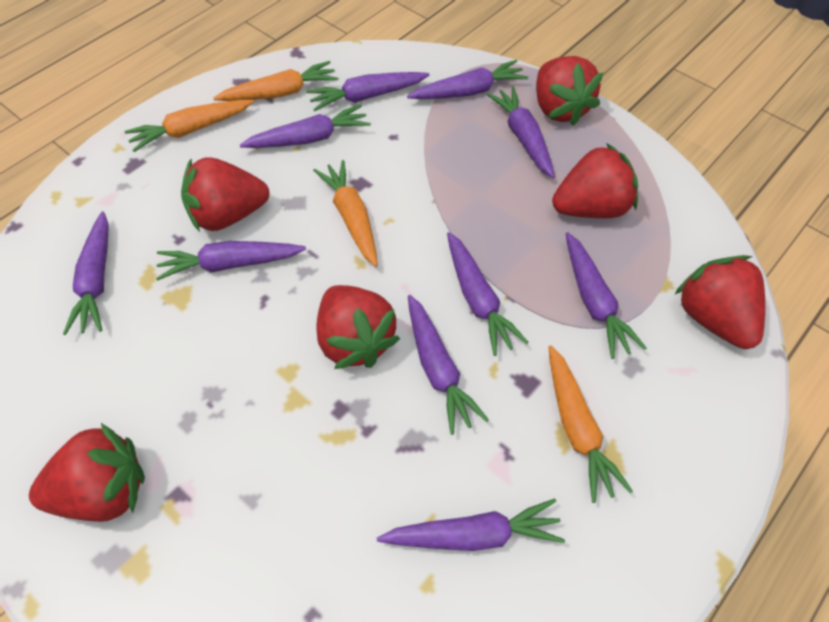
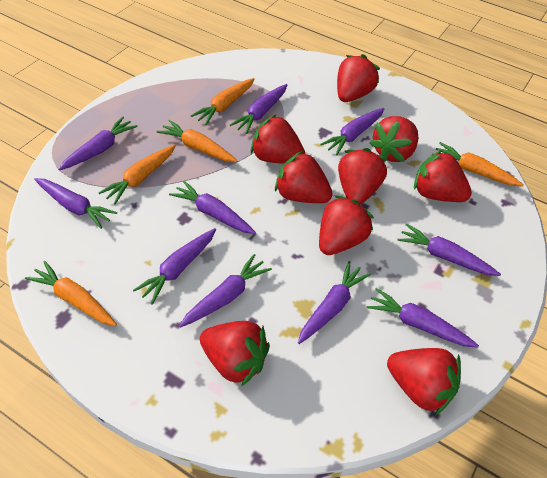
orange carrot: [124,100,254,152] [213,61,338,101] [313,160,378,267] [548,345,633,503] = 4 -> [25,261,117,326] [98,145,176,204] [157,120,237,162] [191,78,254,125] [432,142,524,187] = 5
red strawberry: [29,423,145,522] [181,157,269,232] [317,285,400,369] [536,56,603,126] [552,143,638,218] [675,255,765,349] = 6 -> [200,321,270,387] [251,114,305,164] [275,151,333,203] [319,195,374,255] [337,54,380,102] [338,148,387,204] [370,116,418,162] [387,348,461,415] [414,150,472,202] = 9

